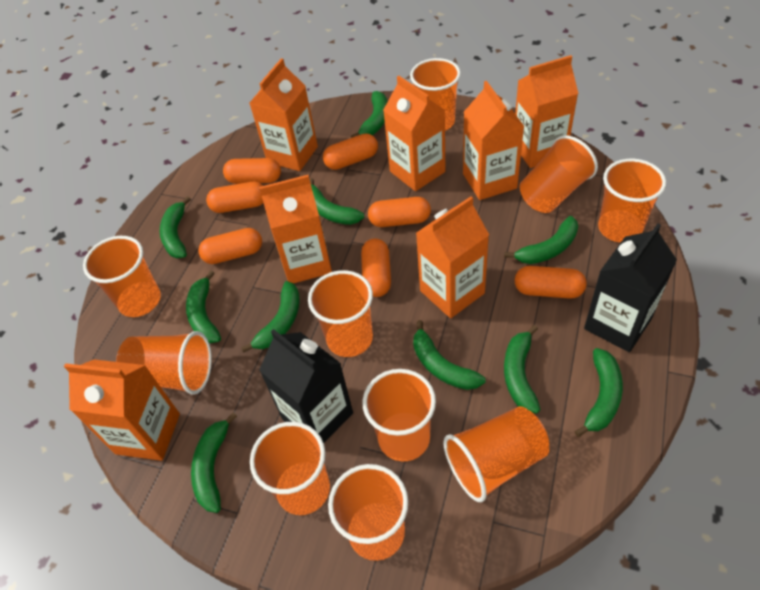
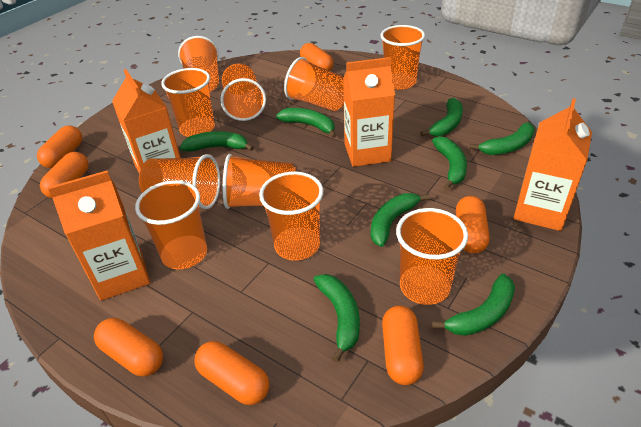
black carton: [259,329,353,443] [584,223,677,352] = 2 -> none = 0
green banana: [160,196,191,258] [186,270,221,343] [191,412,237,513] [241,281,300,353] [310,178,364,225] [351,91,387,138] [413,320,486,390] [504,216,578,264] [504,325,541,413] [575,348,623,437] = 10 -> [179,131,254,152] [276,108,337,138] [314,274,360,362] [371,193,430,247] [420,98,463,136] [432,136,467,189] [432,274,515,336] [469,123,535,155] = 8
orange carton: [64,360,180,461] [250,58,318,171] [259,175,332,284] [383,76,445,191] [416,196,489,318] [463,81,524,200] [515,55,579,168] = 7 -> [48,171,150,301] [112,69,181,173] [343,57,395,167] [514,98,592,231] = 4

